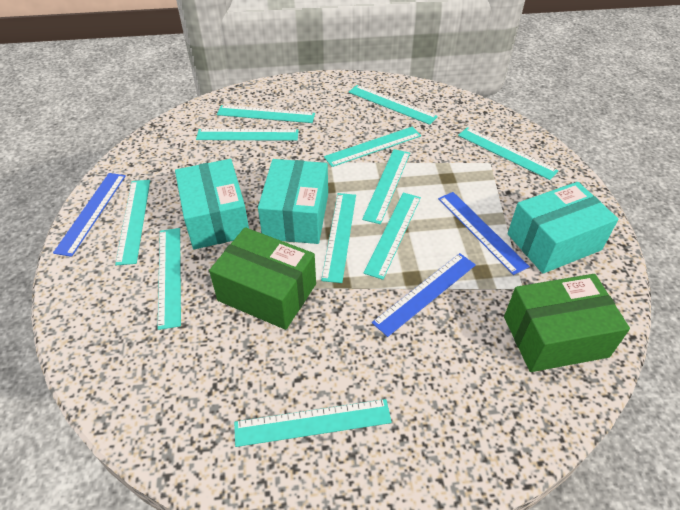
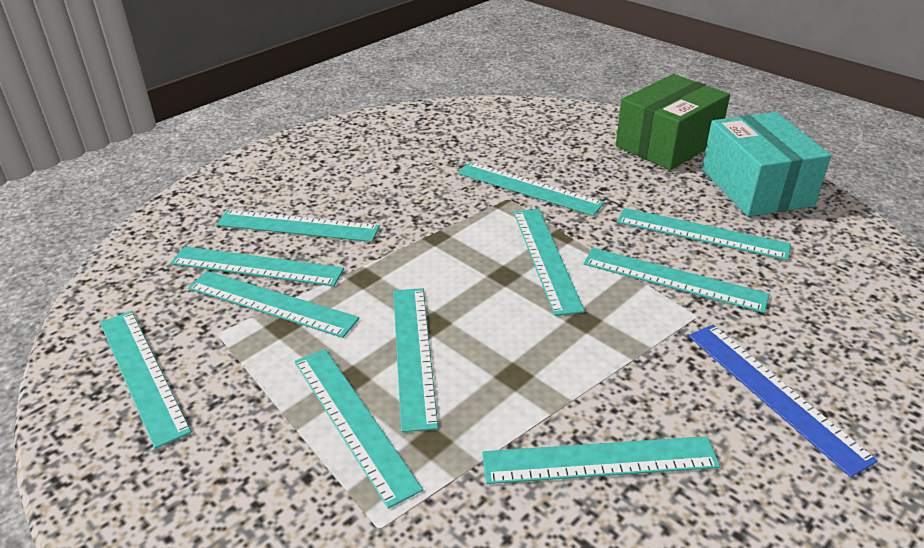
blue ruler: [53,173,126,257] [372,253,476,337] [438,192,530,275] = 3 -> [689,325,878,477] = 1
green box: [209,227,316,330] [504,274,630,372] = 2 -> [616,74,730,170] = 1
turquoise box: [175,159,249,249] [258,159,328,244] [508,182,618,273] = 3 -> [702,112,831,217] = 1

